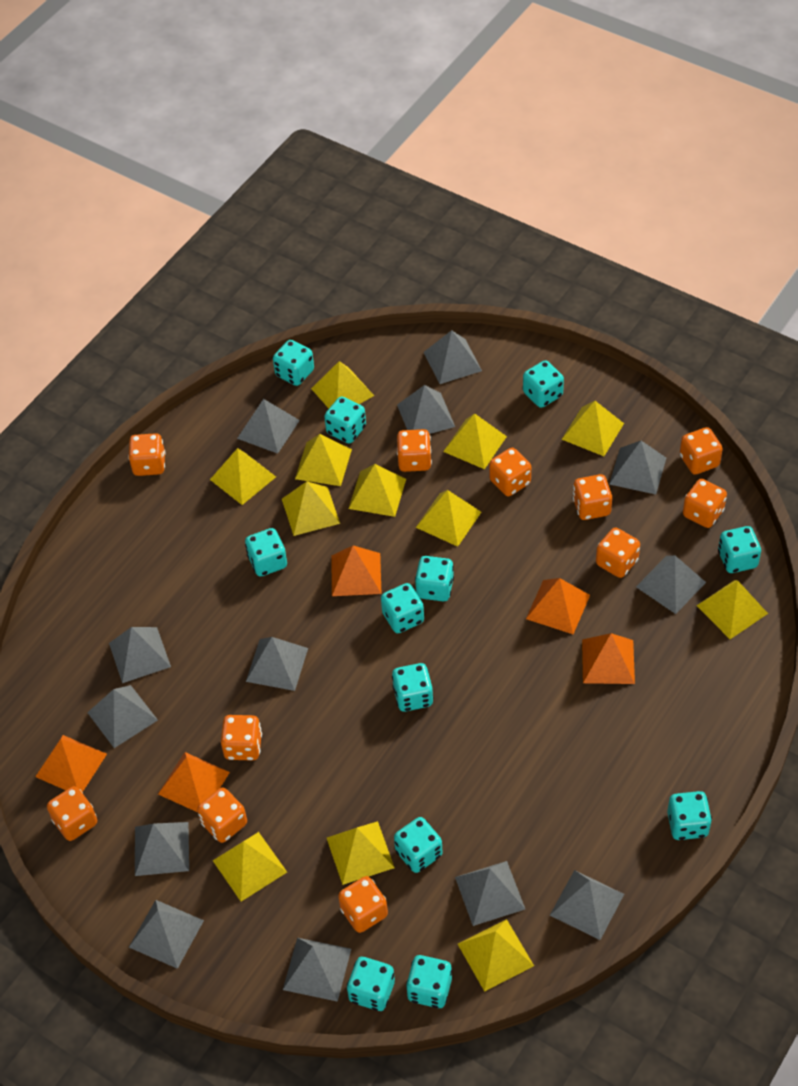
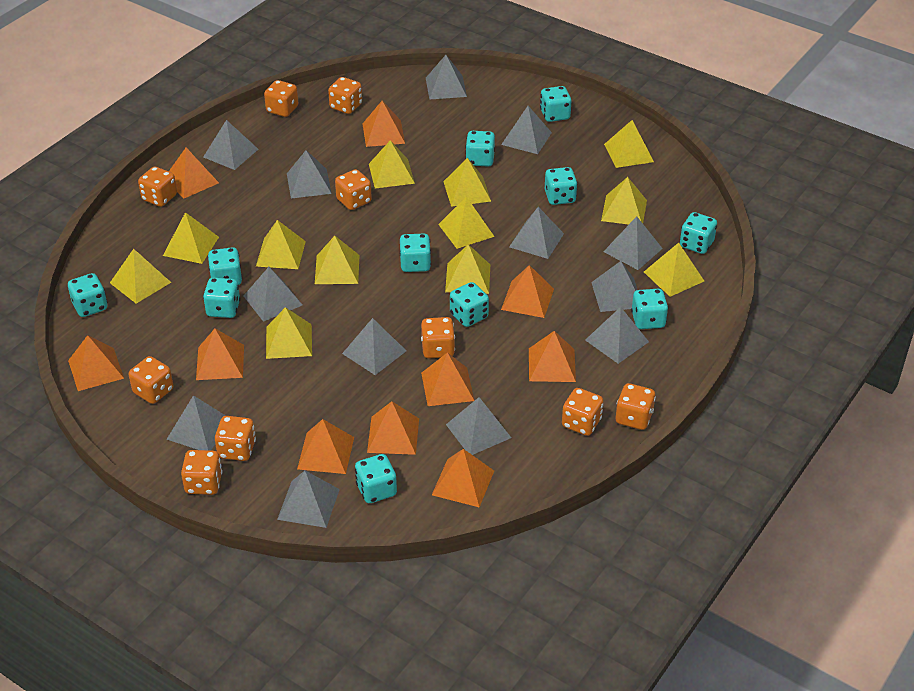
orange dice: [47,786,97,841] [128,433,165,476] [197,787,247,843] [221,715,262,761] [338,876,388,933] [397,429,432,472] [489,448,531,496] [573,474,612,520] [596,528,640,578] [680,427,723,475] [683,479,727,528] = 11 -> [129,356,174,404] [138,167,177,207] [181,450,222,495] [215,416,256,461] [264,80,298,117] [328,77,362,114] [335,169,372,210] [421,317,455,358] [562,388,603,436] [616,383,656,430] = 10
orange pyramid: [35,735,107,792] [158,752,230,812] [331,545,381,596] [526,578,590,634] [582,633,635,684] = 5 -> [68,335,124,391] [169,148,219,198] [196,328,244,380] [297,419,354,474] [363,101,405,147] [367,401,419,455] [421,352,474,406] [432,449,494,507] [501,265,554,318] [529,331,576,382] = 10
turquoise dice: [245,528,287,576] [273,340,314,386] [324,396,366,444] [347,957,395,1011] [381,583,424,633] [392,663,433,712] [394,817,442,873] [406,955,452,1008] [415,556,454,601] [523,360,564,408] [667,791,712,840] [718,526,761,573] = 12 -> [68,273,108,317] [203,278,240,318] [208,247,242,285] [355,454,397,503] [400,234,431,272] [450,282,489,327] [465,131,495,166] [540,86,571,122] [545,167,578,205] [631,289,668,329] [680,212,717,254] = 11

